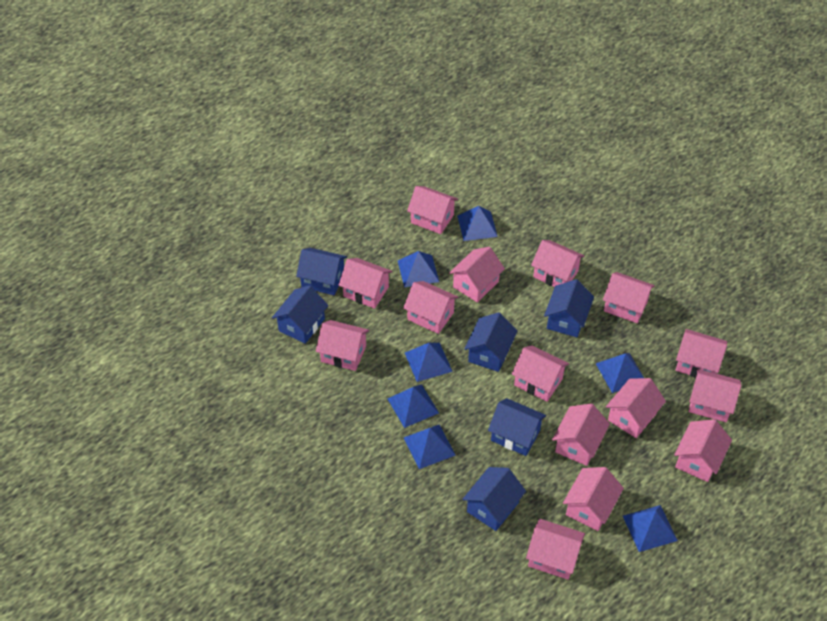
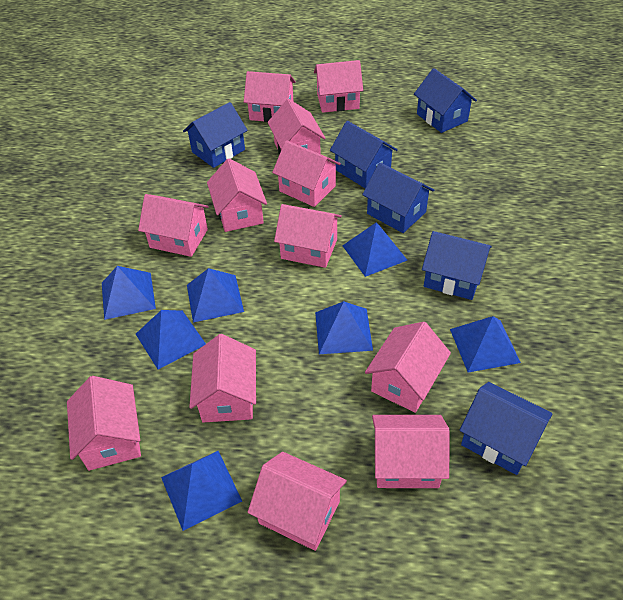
pink house: [316,320,369,371] [339,258,392,309] [403,281,459,334] [407,186,458,234] [449,247,505,303] [512,345,569,402] [526,519,585,580] [531,240,585,287] [552,404,610,466] [563,467,624,531] [603,272,655,323] [606,378,666,438] [674,419,732,482] [676,329,727,378] [688,369,741,422] = 15 -> [67,376,141,471] [138,194,209,257] [189,334,256,423] [207,158,267,232] [244,71,296,122] [248,452,347,551] [268,99,326,155] [272,140,341,207] [274,204,342,268] [314,60,363,113] [365,322,451,413] [372,415,450,488] = 12

